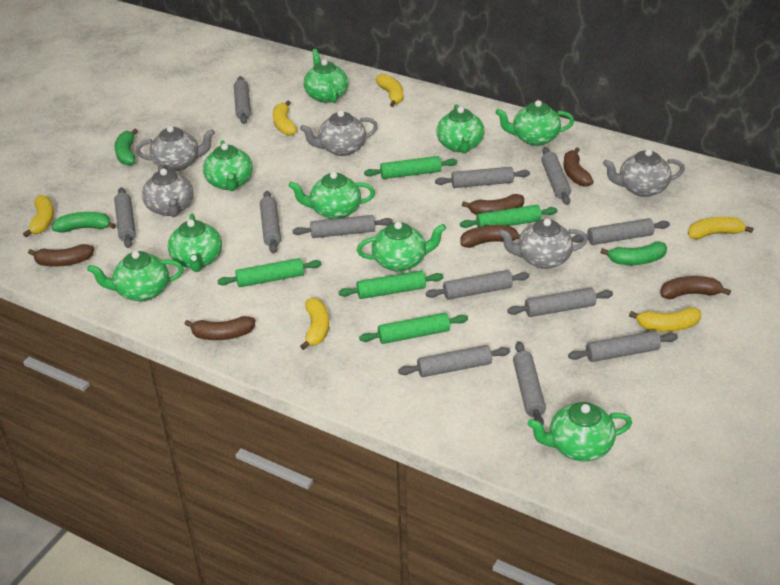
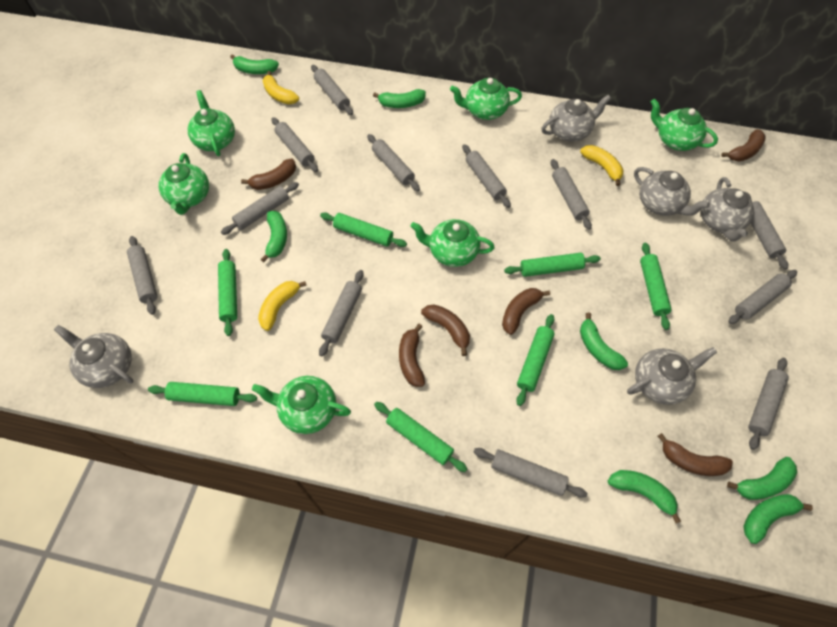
green banana: [52,212,116,233] [114,129,138,166] [600,242,667,265] = 3 -> [230,54,279,74] [261,211,287,262] [373,89,426,108] [580,312,628,370] [608,470,681,523] [727,457,797,500] [743,494,813,544] = 7
green rolling pin: [217,258,322,287] [338,271,444,299] [359,313,468,344] [364,156,457,179] [460,205,557,228] = 5 -> [148,382,257,406] [218,249,237,336] [320,213,407,247] [374,402,467,472] [504,253,601,277] [516,314,555,406] [640,243,672,330] = 7
green teapot: [87,251,184,301] [168,213,222,272] [203,140,253,191] [289,172,375,219] [303,49,348,103] [357,222,446,272] [436,104,485,153] [495,100,574,146] [528,402,632,462] = 9 -> [159,153,209,215] [188,90,235,156] [252,376,351,434] [410,219,495,267] [450,78,522,120] [651,99,718,151] = 6
yellow banana: [23,195,54,237] [273,101,297,135] [300,298,329,350] [375,74,403,107] [629,307,701,332] [688,217,753,240] = 6 -> [258,281,307,331] [263,71,299,104] [580,145,623,186] = 3

